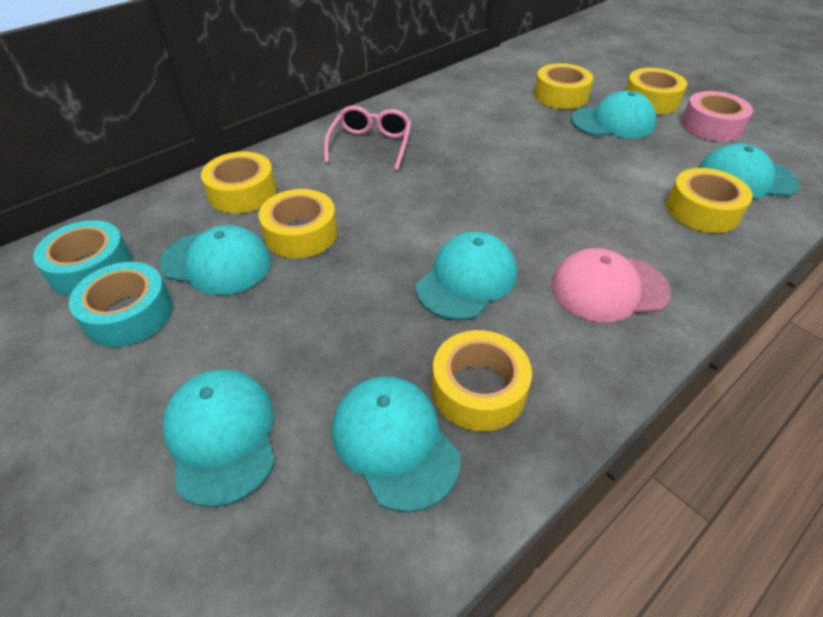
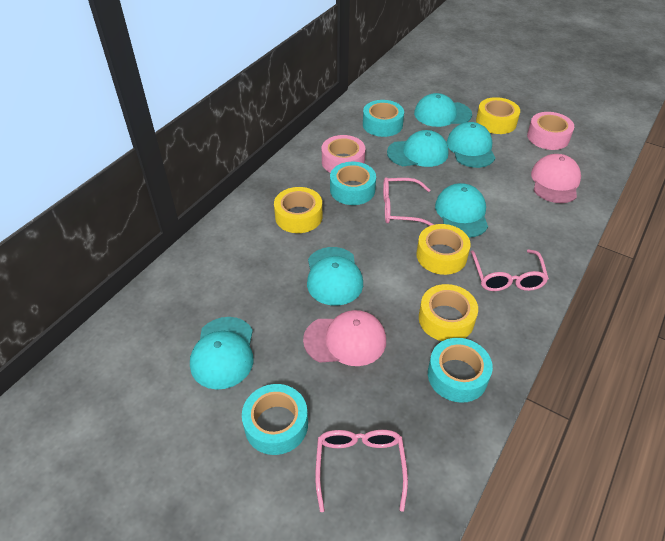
pink cap: [551,248,671,323] = 1 -> [303,310,386,366] [531,154,581,203] = 2
pink glasses: [324,106,412,171] = 1 -> [315,430,408,512] [383,177,434,226] [471,249,549,291] = 3
pink tape: [681,91,753,142] = 1 -> [322,135,365,173] [527,112,574,150] = 2
turquoise tape: [33,220,132,296] [69,262,173,347] = 2 -> [242,384,308,455] [330,162,376,205] [363,100,404,137] [428,338,493,403] = 4
yellow tape: [201,151,276,214] [259,189,337,258] [432,330,532,431] [534,63,593,109] [625,68,687,114] [666,168,752,233] = 6 -> [274,187,322,233] [416,224,471,275] [419,284,478,341] [476,97,520,134] = 4

